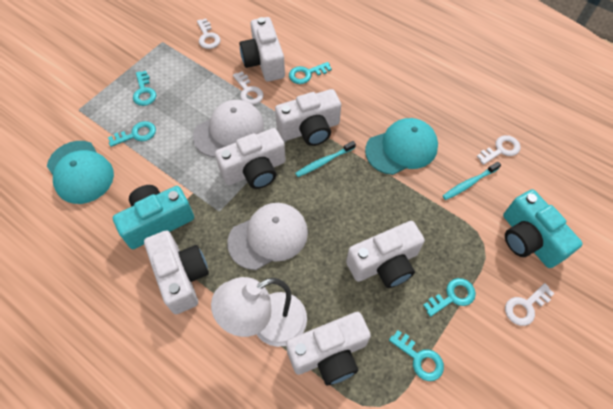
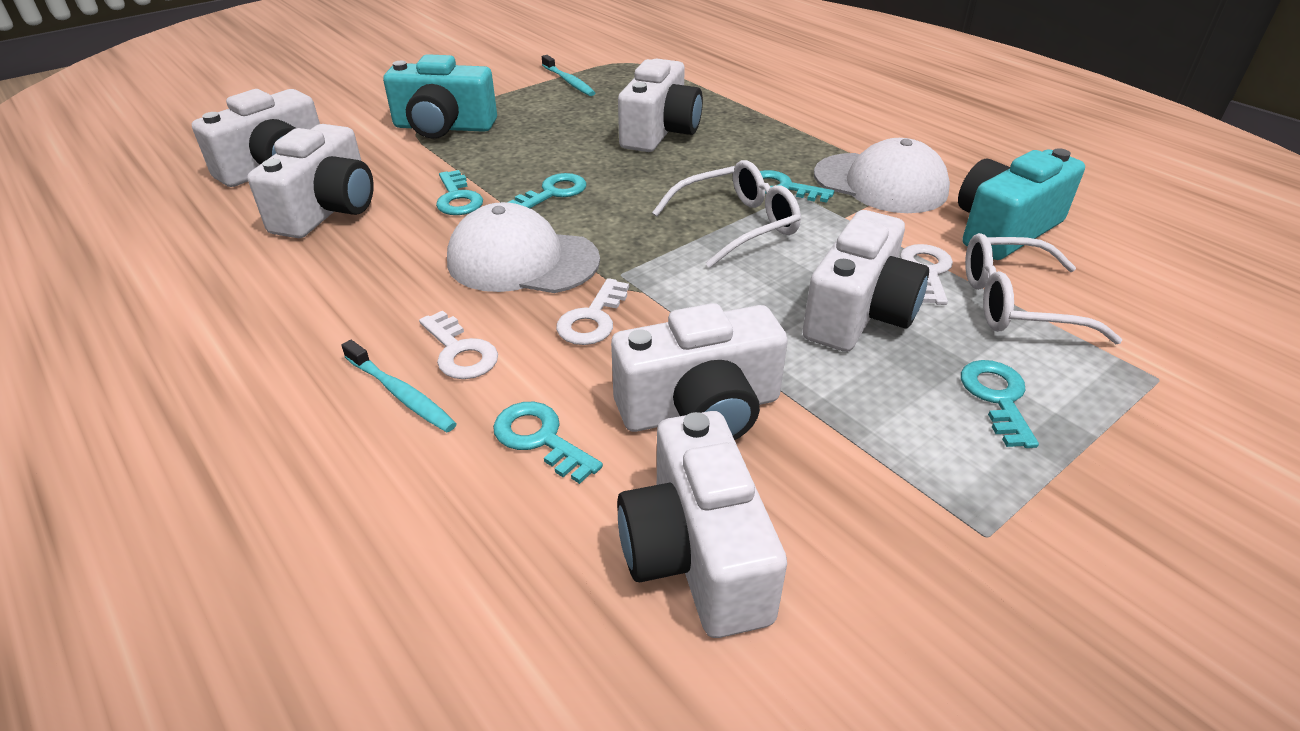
turquoise cap: [47,141,114,204] [365,118,438,175] = 2 -> none = 0
white glasses: none = 0 -> [652,160,801,268] [965,233,1122,344] = 2
white key: [197,19,220,49] [233,71,264,105] [476,135,521,165] [505,283,554,326] = 4 -> [419,311,498,379] [556,278,629,345] [900,244,953,305] = 3
white lamp: [211,277,307,347] = 1 -> none = 0

